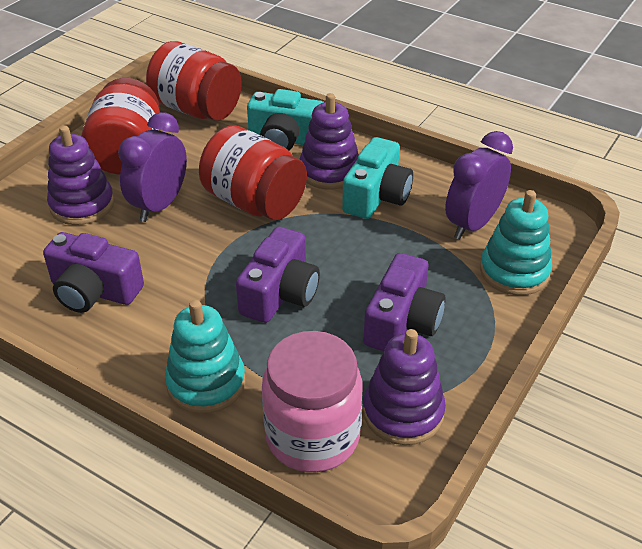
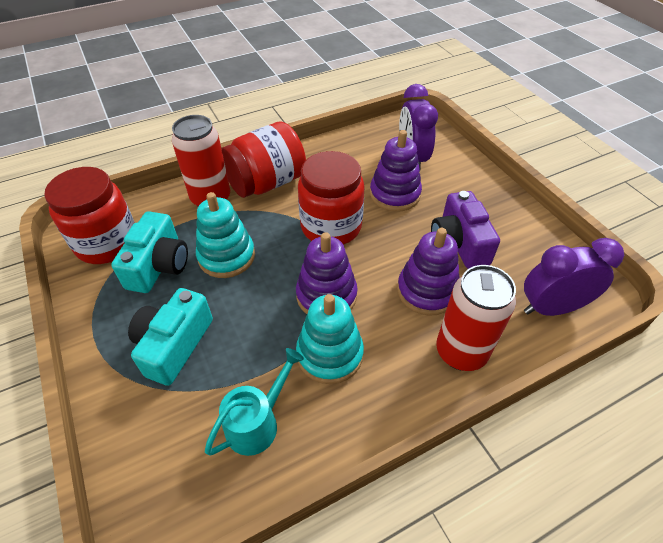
pink jar: [262,331,362,472] = 1 -> none = 0
purple camera: [43,232,144,313] [236,227,320,323] [363,253,446,351] = 3 -> [431,191,500,269] = 1
red can: none = 0 -> [172,115,230,206] [436,265,516,371] = 2
turquoise watering can: none = 0 -> [205,348,304,456] = 1

